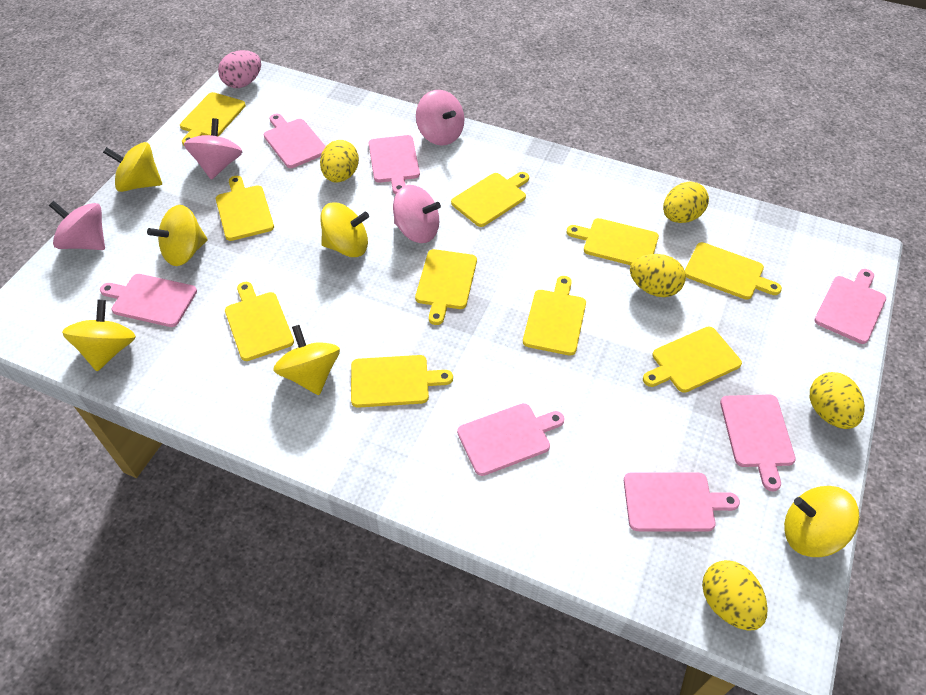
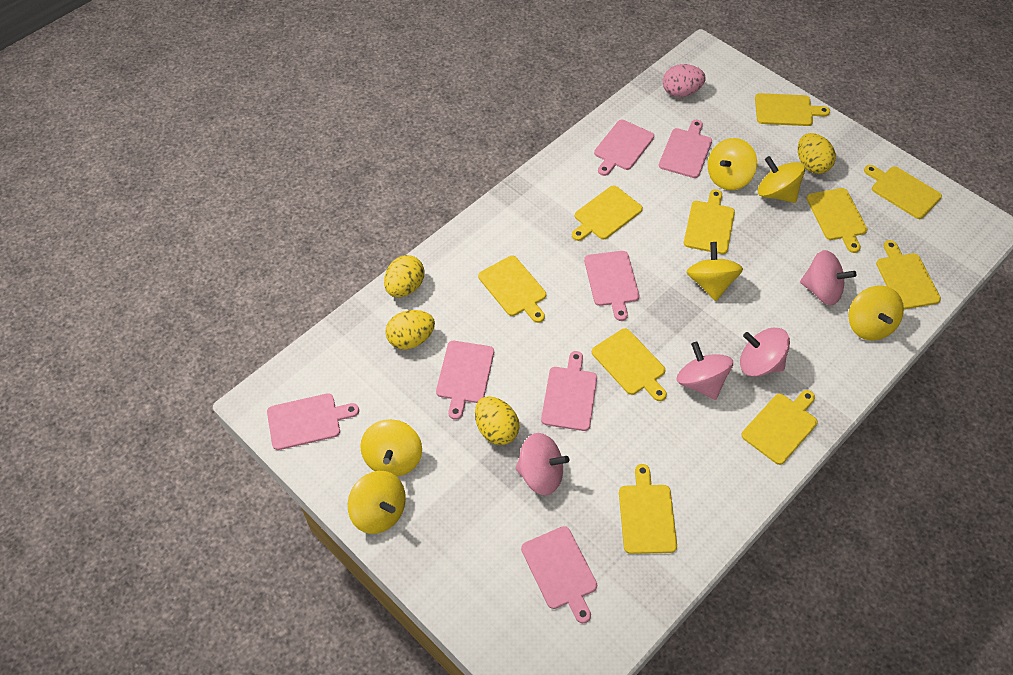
yellow egg: [320,140,359,183] [630,254,686,297] [663,181,709,223] [702,560,768,631] [810,372,865,429] = 5 -> [384,255,424,297] [385,310,435,349] [475,396,520,445] [798,133,836,174] = 4

